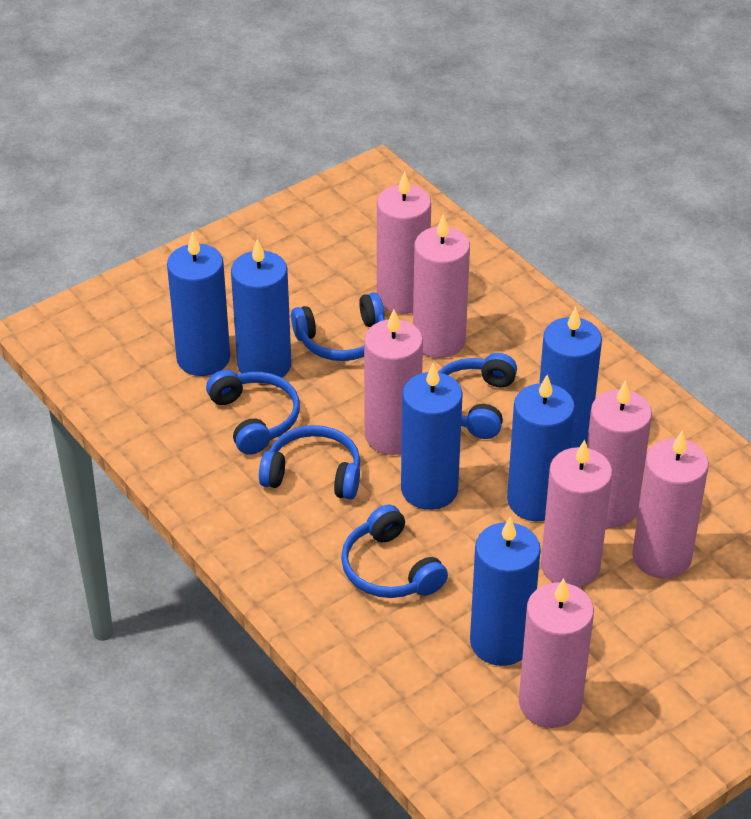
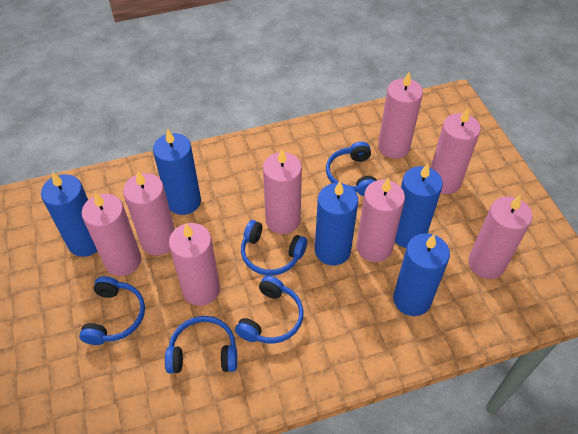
blue candle: [167,232,230,376] [231,239,291,378] [401,363,463,510] [470,517,541,666] [507,375,575,521] [539,307,602,448] = 6 -> [41,172,97,257] [153,129,201,215] [315,181,358,265] [393,233,450,316] [395,163,443,248] = 5
pink candle: [364,309,423,455] [377,171,431,314] [413,215,470,358] [519,578,594,728] [541,440,612,588] [587,380,652,528] [632,431,709,579] = 7 -> [82,192,141,276] [123,171,175,255] [169,223,220,306] [263,149,302,234] [356,177,405,262] [378,72,423,159] [431,108,481,194] [468,196,533,279] = 8

